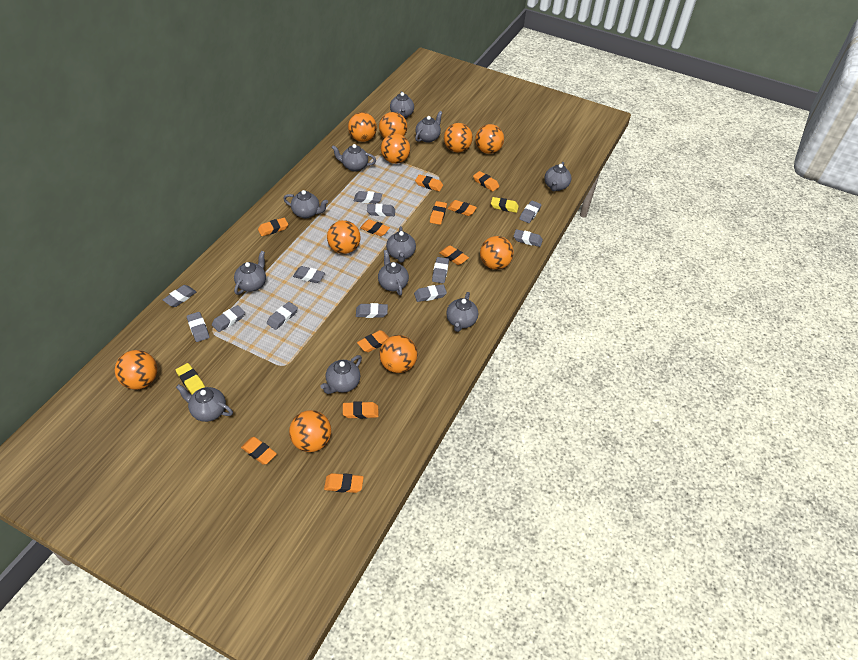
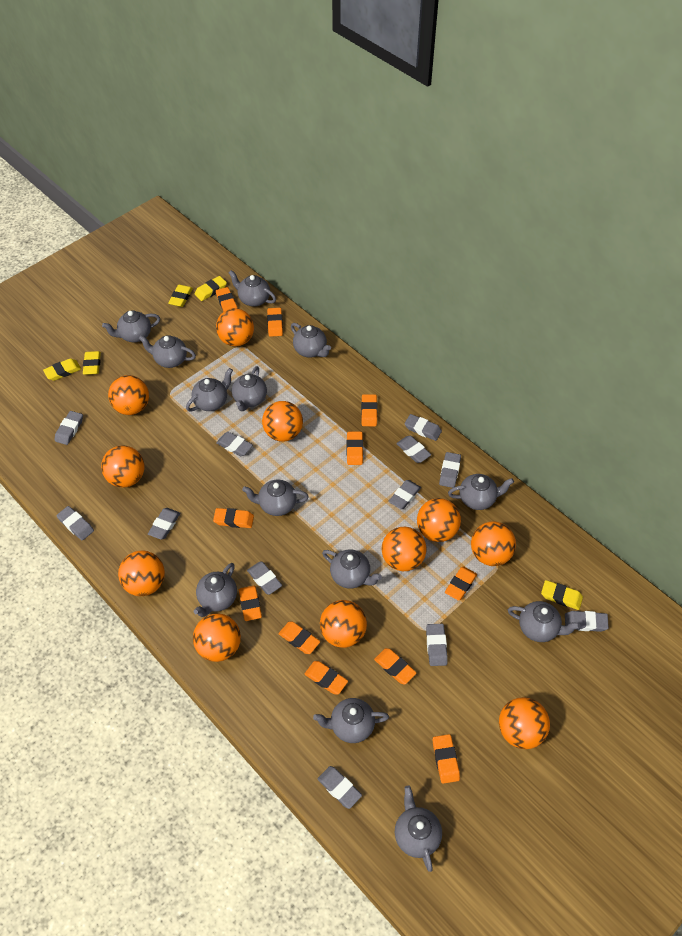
grey teapot: [176,384,233,422] [234,251,266,295] [283,190,328,218] [320,355,362,394] [331,144,376,172] [378,250,409,296] [386,226,416,263] [390,91,414,118] [415,111,443,143] [446,292,478,332] [544,162,571,191] = 11 -> [102,310,160,342] [139,335,196,368] [186,368,233,412] [194,563,237,617] [228,270,276,307] [232,366,267,411] [242,479,309,516] [291,323,331,358] [313,698,389,743] [322,550,382,588] [395,786,442,872] [448,474,514,510] [508,601,580,642] = 13
orange ball: [115,350,157,390] [289,410,331,452] [327,220,361,254] [348,112,377,142] [379,112,407,138] [379,335,417,373] [381,133,410,164] [444,123,473,153] [475,124,504,154] [480,236,514,270] = 10 -> [101,445,144,488] [108,375,149,415] [118,551,165,596] [193,613,241,662] [216,308,254,346] [262,401,303,442] [320,600,367,648] [382,527,427,571] [417,498,461,542] [471,521,516,566] [499,697,550,749] = 11
yellow eraser: [176,363,205,394] [491,197,519,213] = 2 -> [43,358,81,381] [83,351,101,375] [168,285,193,307] [195,276,227,301] [541,580,583,610] = 5

